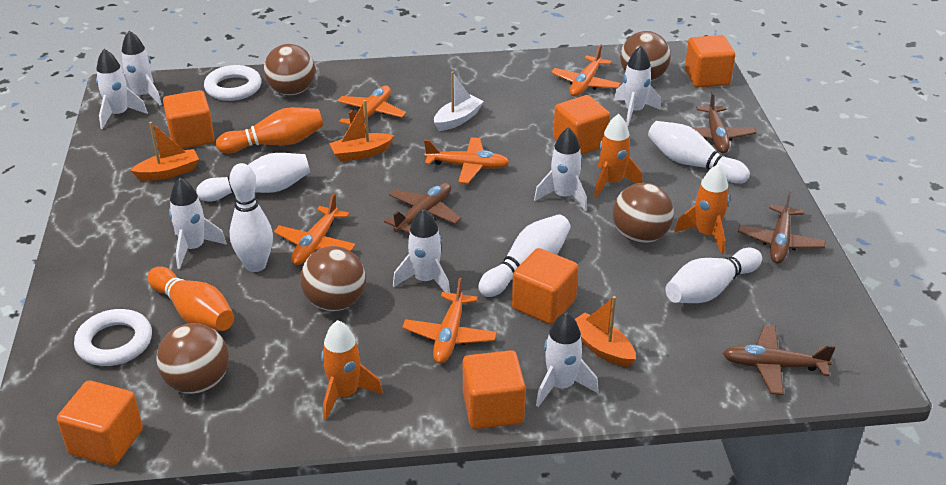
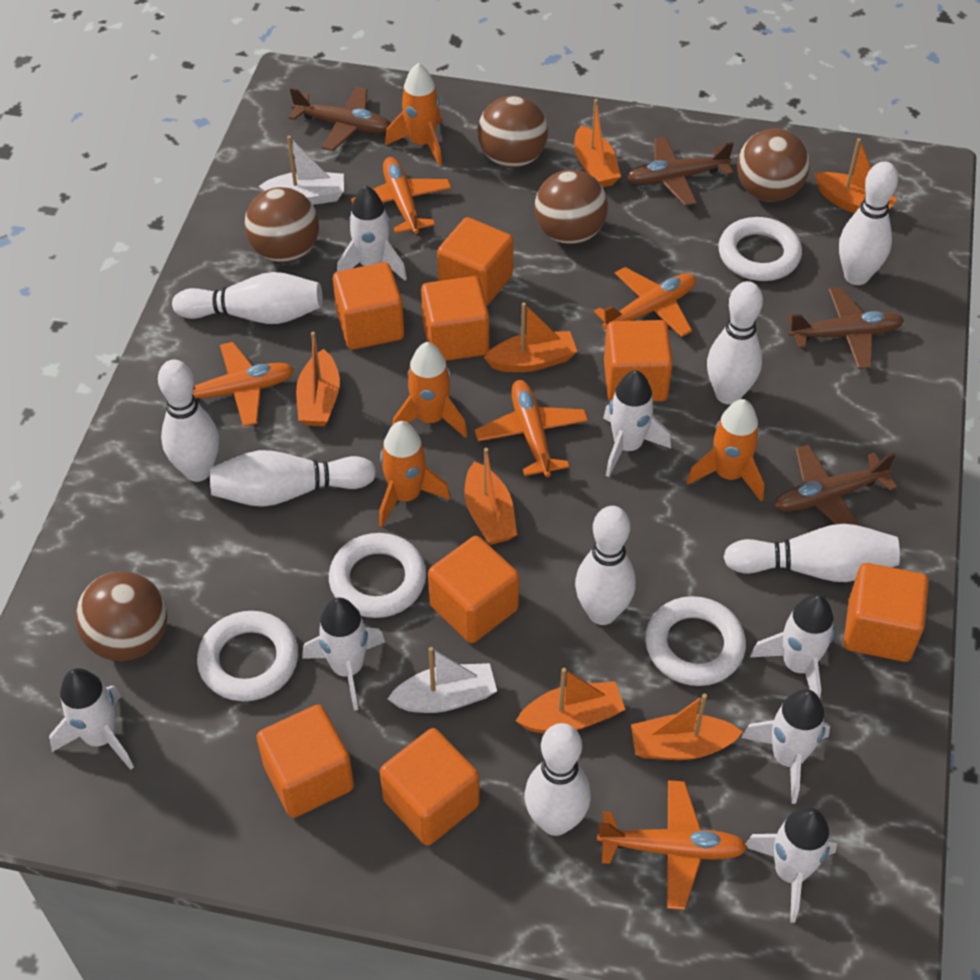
orange boat: [130,122,199,181] [329,100,394,162] [575,296,636,367] = 3 -> [296,332,340,426] [465,448,517,545] [484,303,578,372] [516,668,626,733] [574,99,621,187] [631,694,743,760] [814,138,897,213] = 7
orange bowling pin: [148,266,234,331] [216,107,323,153] = 2 -> none = 0
orange cube: [57,380,143,466] [163,90,215,149] [463,350,526,429] [512,248,578,325] [553,95,610,155] [685,35,735,87] = 6 -> [256,705,354,818] [333,262,404,350] [380,728,480,846] [421,276,489,361] [428,536,519,643] [437,217,513,306] [604,320,673,401] [844,563,929,662] = 8
orange rocket: [321,320,383,420] [594,114,642,197] [674,164,730,254] = 3 -> [379,421,450,527] [385,63,442,166] [392,342,468,438] [687,399,764,501] = 4
white boat: [434,71,484,131] = 1 -> [259,136,344,205] [388,647,497,713] = 2
white bowling pin: [196,153,310,201] [229,163,273,272] [478,214,571,297] [648,121,750,184] [665,248,762,303] = 5 -> [158,359,219,482] [172,272,323,324] [209,450,376,507] [524,723,591,836] [575,506,636,625] [707,281,763,405] [724,524,900,582] [839,161,898,285] = 8
white ring: [74,309,152,366] [204,65,261,101] = 2 -> [197,611,298,701] [329,533,426,618] [645,596,746,686] [719,217,802,281] = 4

